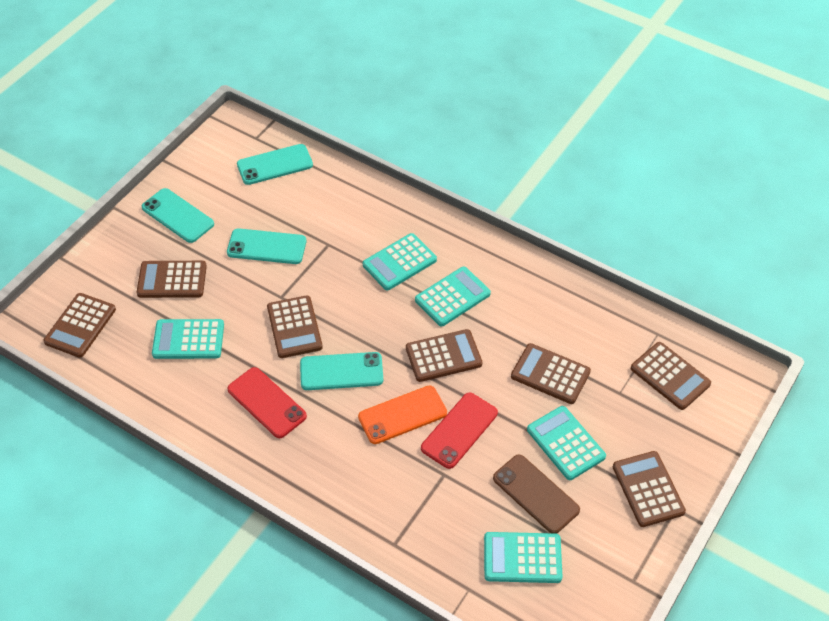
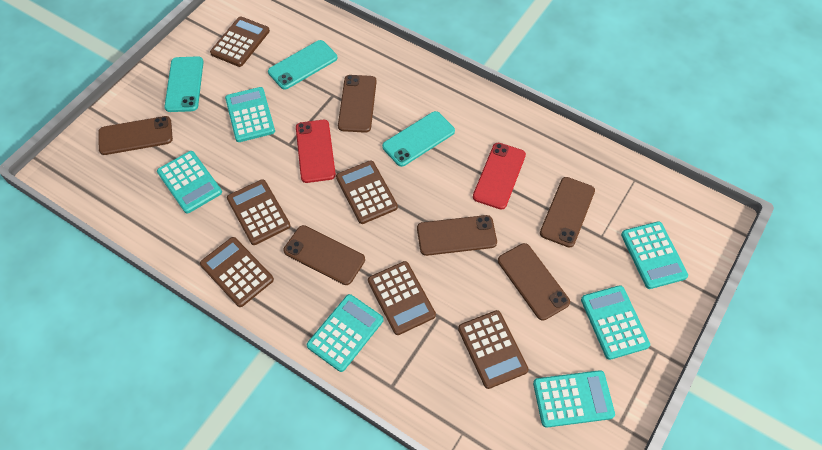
brown calculator: [43,293,116,358] [137,261,207,298] [267,295,323,358] [406,329,482,382] [511,343,591,404] [613,451,686,527] [631,342,711,410] = 7 -> [200,237,274,307] [210,17,270,67] [227,179,291,245] [336,160,398,224] [368,261,436,335] [458,310,528,389] = 6
brown phone: [493,455,580,534] = 1 -> [98,116,173,155] [284,225,365,285] [338,75,377,133] [417,215,497,256] [498,243,570,321] [540,177,595,248] = 6
orange phone: [358,385,447,444] = 1 -> none = 0
turquoise calculator: [152,319,224,359] [363,233,437,290] [415,267,491,326] [484,532,563,583] [527,406,606,480] = 5 -> [157,151,222,214] [225,87,275,142] [307,294,383,372] [533,370,615,428] [581,285,650,360] [621,221,688,289] = 6
turquoise phone: [142,188,214,243] [227,228,306,264] [237,144,313,185] [300,352,383,390] = 4 -> [164,56,204,112] [268,40,337,90] [382,111,455,167] = 3

